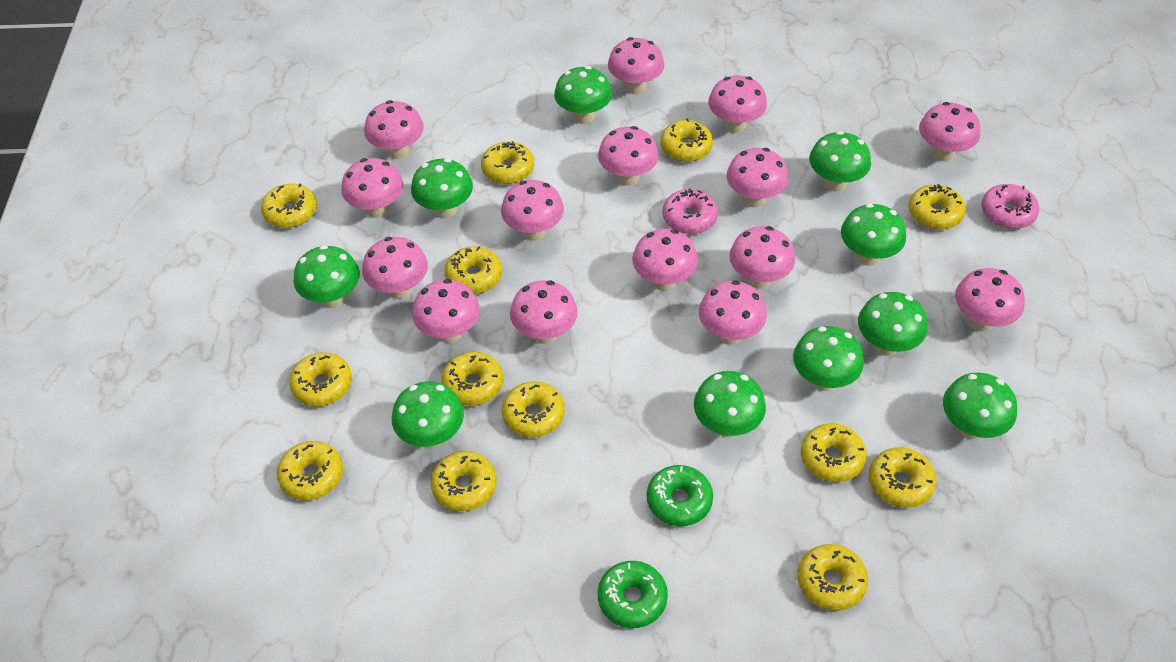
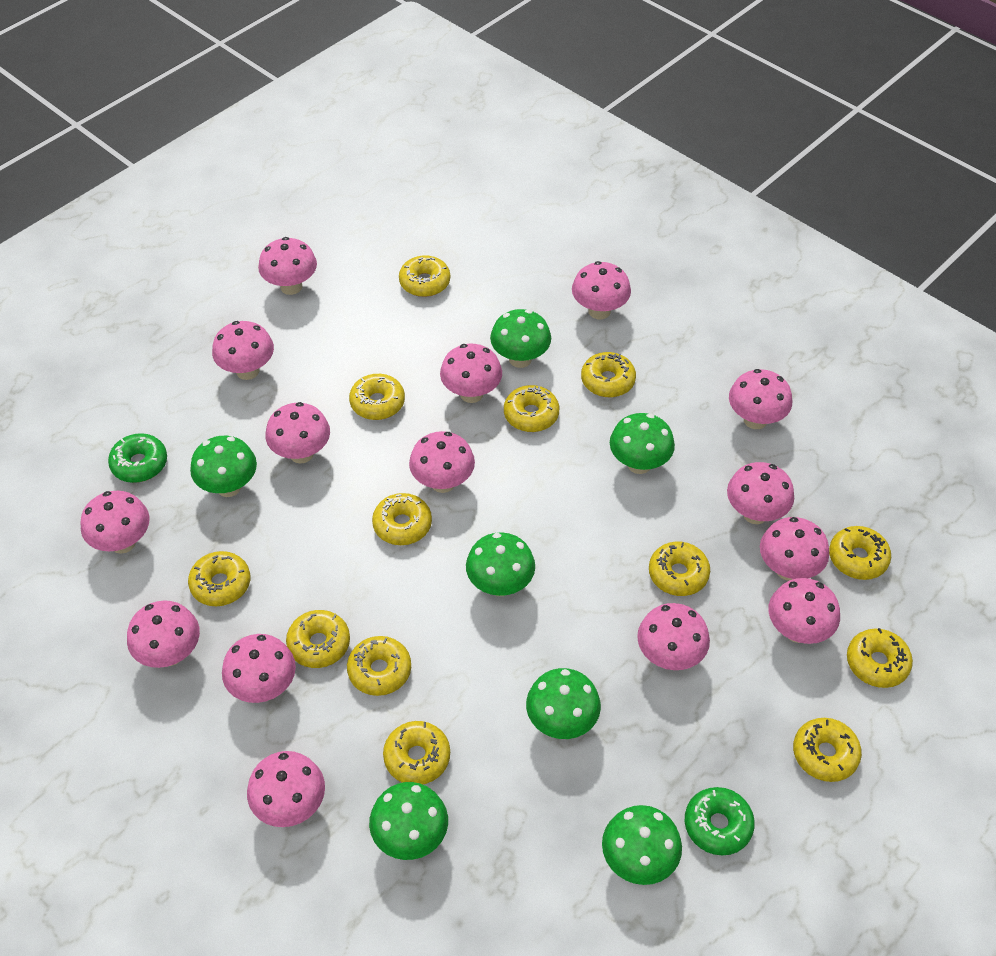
green mushroom: [294,245,360,308] [392,381,464,448] [411,158,473,219] [554,66,612,124] [694,371,766,437] [793,326,864,391] [809,131,871,192] [841,204,906,266] [858,292,927,356] [943,373,1017,439] = 10 -> [190,436,257,497] [369,782,448,860] [466,532,535,596] [490,309,551,368] [526,668,601,739] [602,805,682,885] [610,413,675,474] = 7
pink donut: [663,189,718,234] [982,184,1039,229] = 2 -> none = 0

